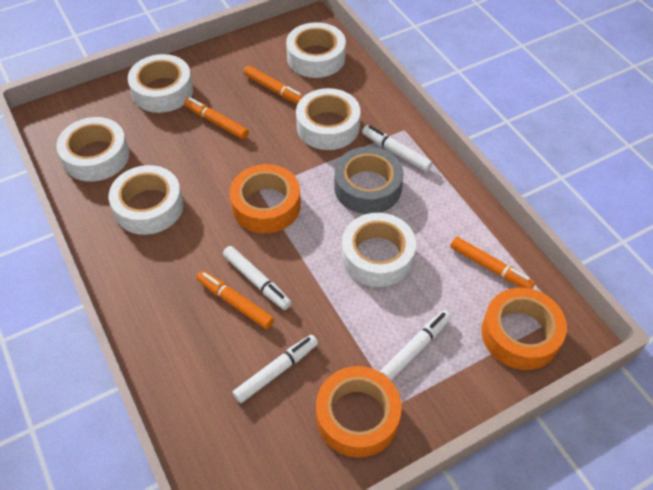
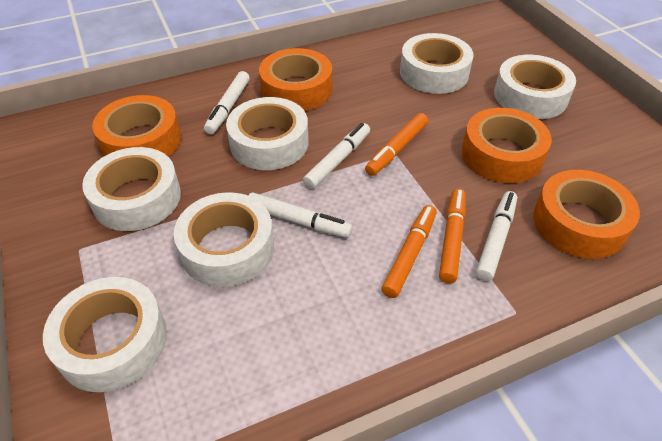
grey tape: [334,147,403,214] = 1 -> none = 0
orange marker: [184,97,249,140] [197,271,274,329] [244,66,304,104] [450,237,535,289] = 4 -> [365,113,428,176] [382,205,437,298] [439,189,466,283] = 3
orange tape: [230,164,301,234] [316,366,402,458] [481,288,567,370] = 3 -> [92,95,181,157] [259,48,332,111] [462,108,552,183] [533,170,640,259] = 4

